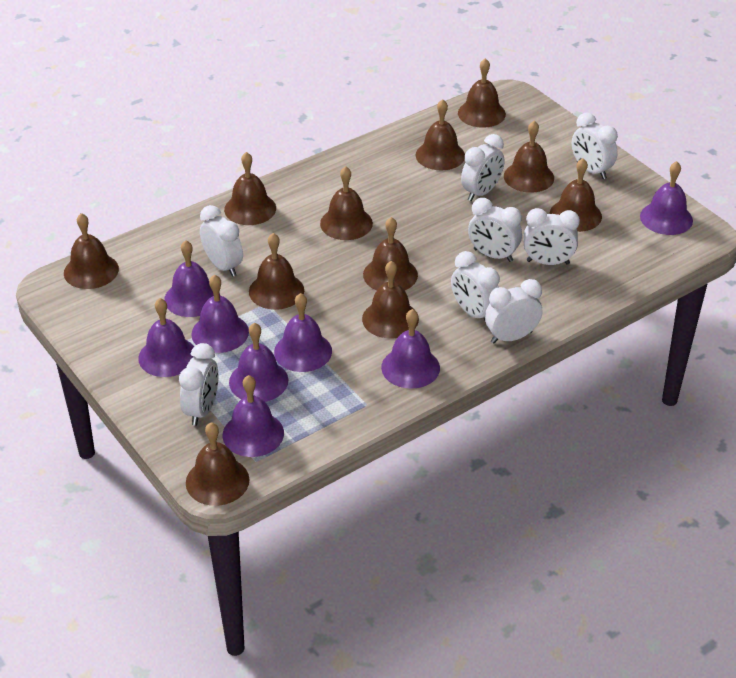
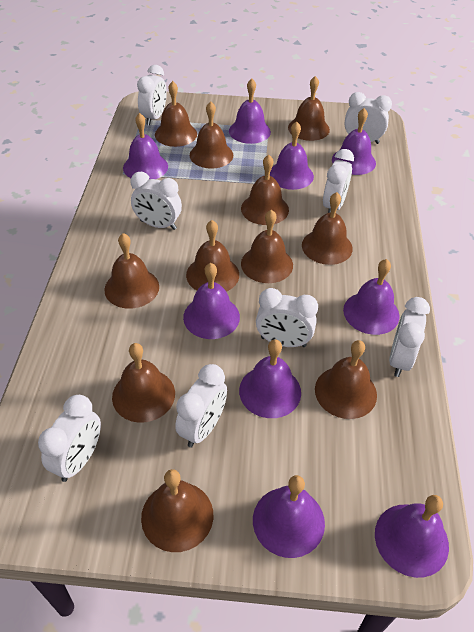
purple bell: [138,298,194,377] [164,240,220,317] [191,274,249,353] [222,375,284,457] [229,322,288,402] [274,293,332,372] [381,309,440,389] [640,161,693,235] = 8 -> [123,113,168,179] [183,263,240,339] [229,79,271,144] [239,339,301,418] [253,475,325,558] [270,121,314,190] [332,108,376,175] [343,259,400,335] [375,495,449,578] = 9

